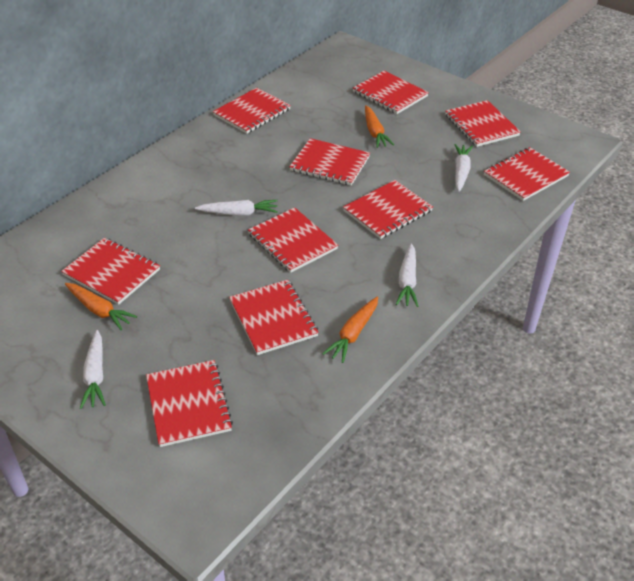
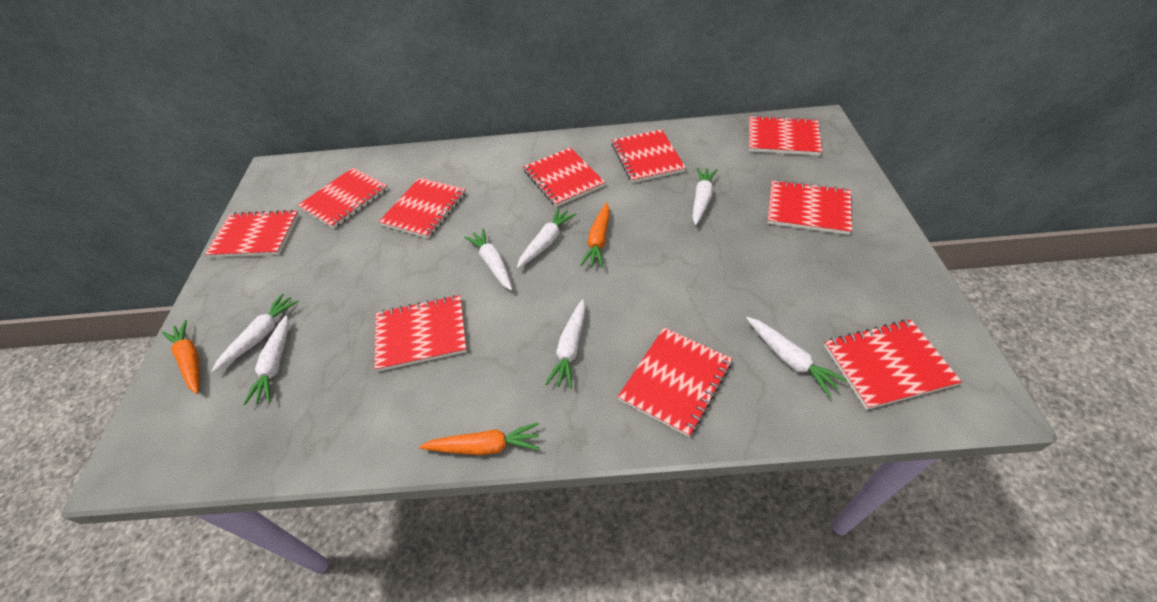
white carrot: [80,330,106,409] [195,200,278,216] [396,243,418,307] [454,144,473,192] = 4 -> [212,294,299,372] [243,315,289,405] [464,228,512,290] [517,207,576,268] [545,299,585,389] [692,167,717,225] [746,317,847,397] = 7

